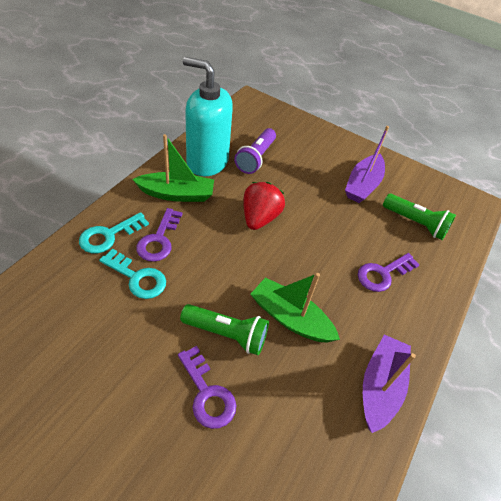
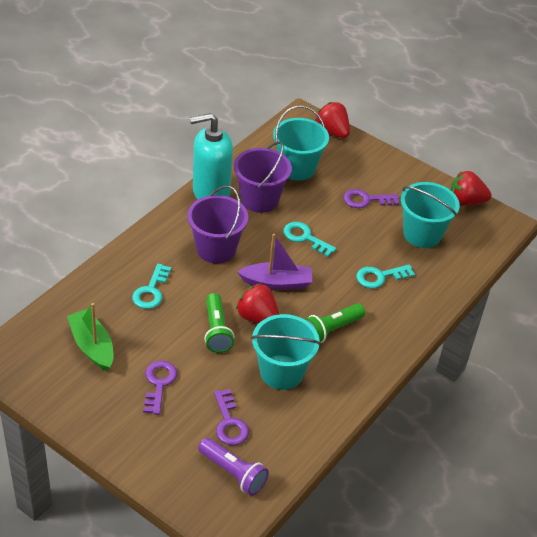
green boat: [132,134,214,202] [250,273,340,342] = 2 -> [67,303,114,371] = 1
purple boat: [345,126,389,203] [363,334,416,433] = 2 -> [237,234,312,290] = 1
purple bucket: none = 0 -> [187,185,248,263] [234,142,292,213] = 2
red strawberry: [243,182,285,230] = 1 -> [236,283,279,324] [315,102,350,138] [451,171,492,206] = 3
turquoise bucket: none = 0 -> [251,314,321,390] [273,105,329,181] [401,182,460,248] = 3
turquoise key: [79,212,149,253] [99,249,166,299] = 2 -> [132,264,171,309] [283,222,337,257] [356,264,415,288] = 3

